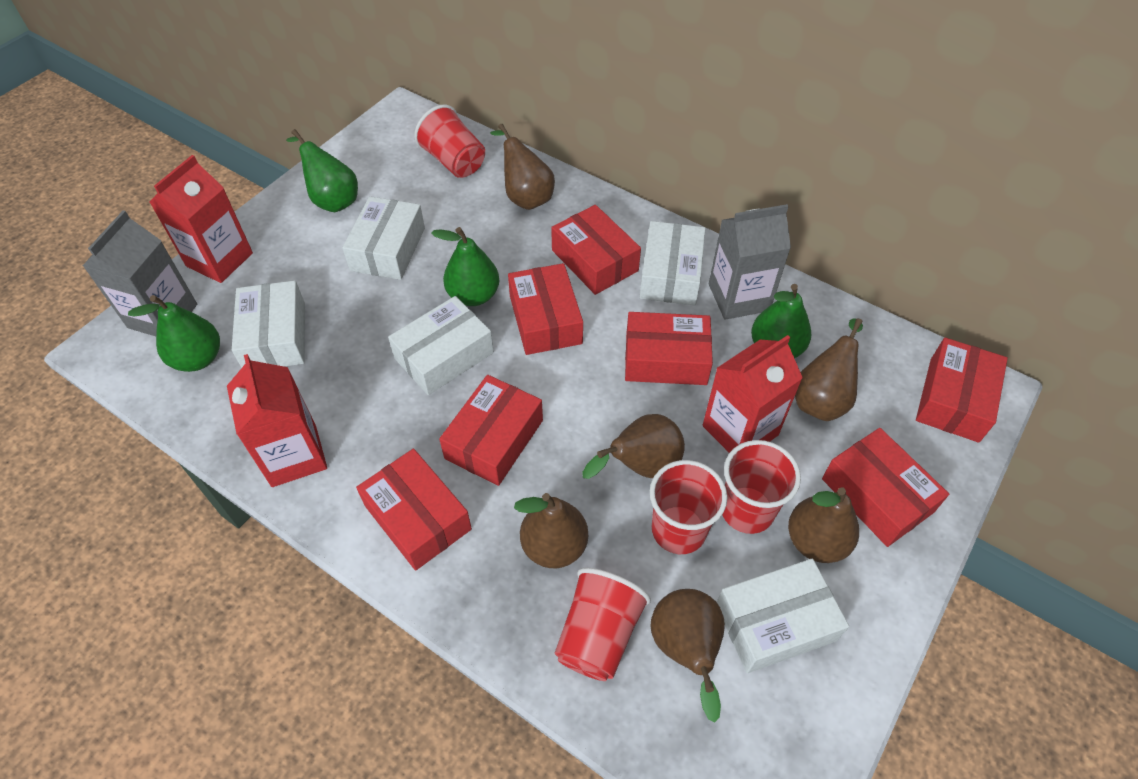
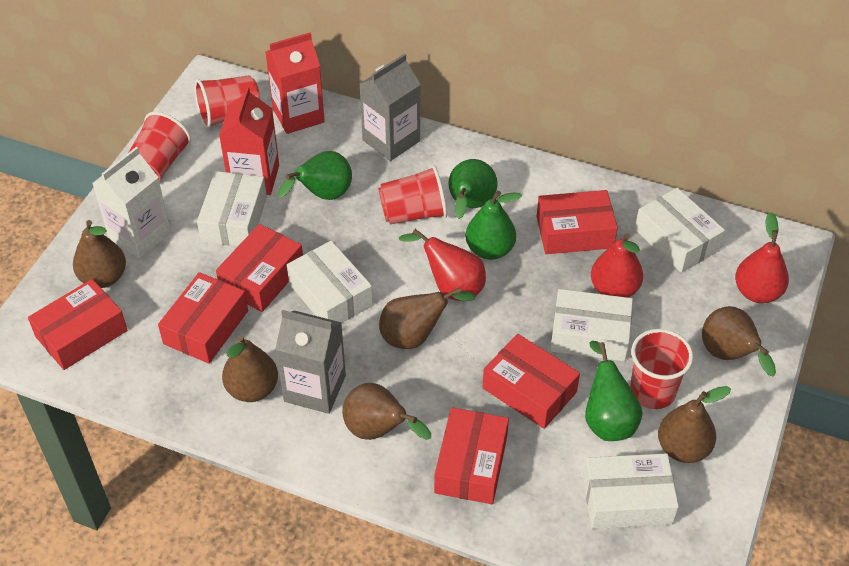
red box: [356,449,472,571] [439,375,543,486] [508,263,583,355] [551,205,641,295] [625,312,713,385] [822,428,949,547] [916,338,1008,443] = 7 -> [28,279,128,370] [158,272,248,364] [216,224,303,312] [434,407,509,504] [482,334,580,429] [537,190,618,254] = 6
red carton: [149,155,253,283] [227,354,327,487] [703,335,803,453] = 3 -> [219,87,279,195] [266,33,325,134] = 2
red pear: none = 0 -> [399,229,486,301] [591,233,643,298] [735,212,789,303] = 3
white carton: none = 0 -> [92,147,171,259] = 1

